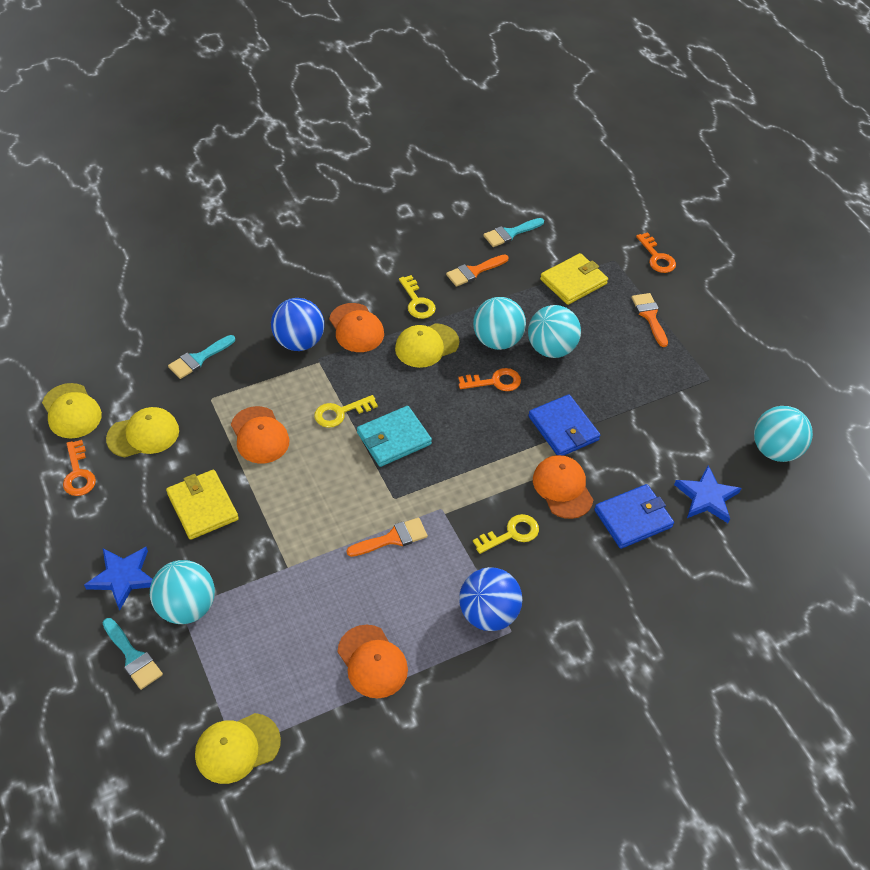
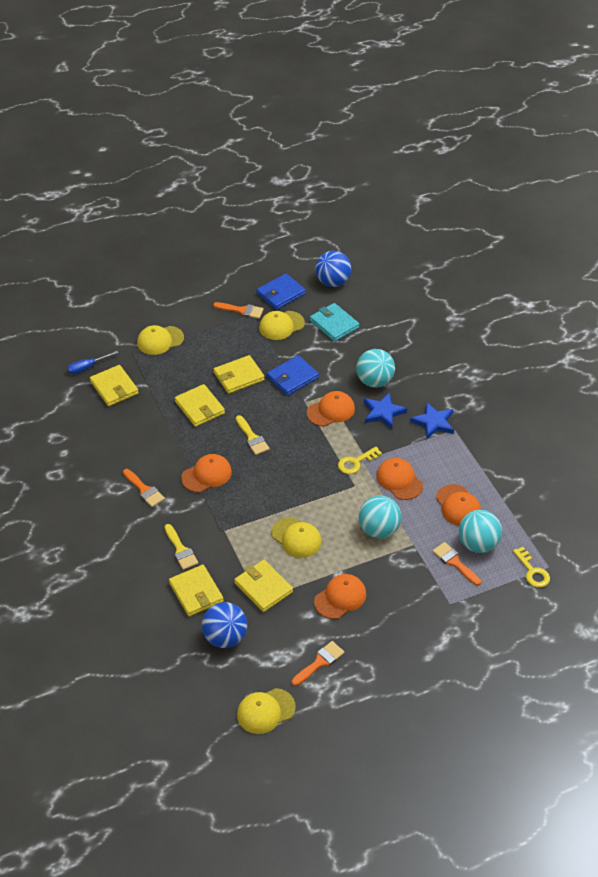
blue screwdriver: none = 0 -> [68,351,118,374] = 1
orange brush: [346,518,428,557] [446,254,509,287] [631,293,668,347] = 3 -> [123,469,165,507] [213,302,264,319] [292,641,344,686] [433,542,481,585] = 4
orange cap: [231,406,289,464] [329,303,384,352] [338,625,408,698] [533,455,593,519] = 4 -> [181,454,232,493] [307,391,355,427] [314,574,366,619] [376,458,423,500] [436,484,481,526] = 5
orange key: [63,440,96,496] [458,368,521,391] [636,232,676,273] = 3 -> none = 0
turquoise ball: [150,560,215,624] [473,297,526,350] [528,305,581,358] [754,406,813,462] = 4 -> [356,349,395,388] [359,496,401,538] [459,510,502,553] = 3
turquoise brush: [103,618,163,690] [168,335,235,379] [483,218,544,247] = 3 -> none = 0
yellow brush: none = 0 -> [165,524,198,570] [236,415,270,455] = 2
yellow key: [314,395,378,428] [399,275,436,319] [473,514,539,554] = 3 -> [338,446,382,474] [513,547,550,587] = 2
yellow wallet: [166,470,239,540] [540,253,608,305] = 2 -> [90,365,139,406] [169,565,224,616] [175,384,225,427] [214,355,265,394] [234,560,293,612] = 5

